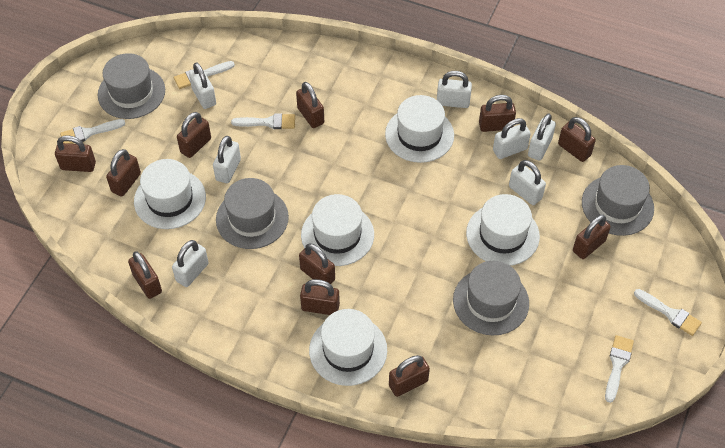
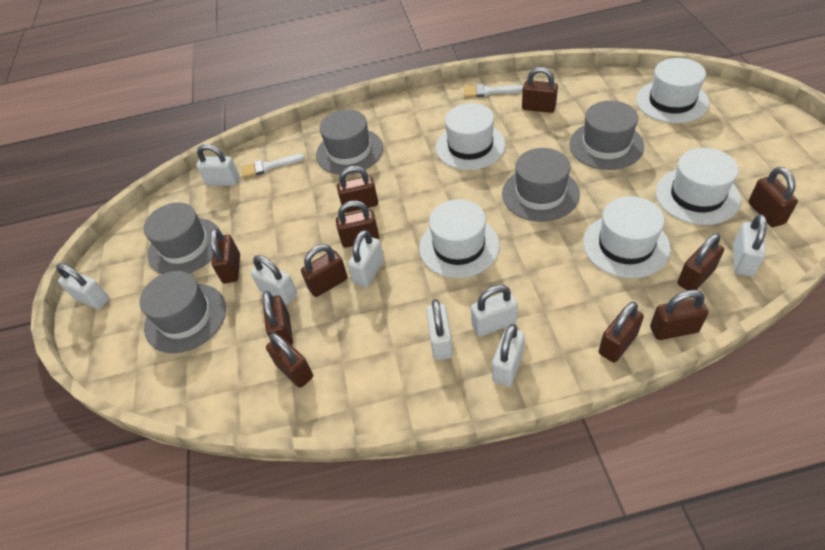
grey hat: [98,53,165,119] [216,178,289,249] [453,261,529,336] [582,165,654,236] = 4 -> [140,271,226,353] [144,202,220,274] [316,110,383,175] [502,148,580,222] [569,101,644,170] = 5
white brush: [60,119,125,144] [174,61,235,89] [231,113,295,129] [605,335,634,403] [634,289,702,336] = 5 -> [242,154,305,178] [464,84,523,97] = 2
white padlock: [172,240,209,287] [189,62,216,109] [213,136,241,183] [437,71,472,108] [493,118,531,159] [509,160,546,205] [528,113,556,161] = 7 -> [56,263,109,310] [196,144,240,186] [251,255,297,305] [348,230,384,287] [426,299,453,360] [471,285,518,337] [492,324,525,386] [733,214,767,276] = 8

